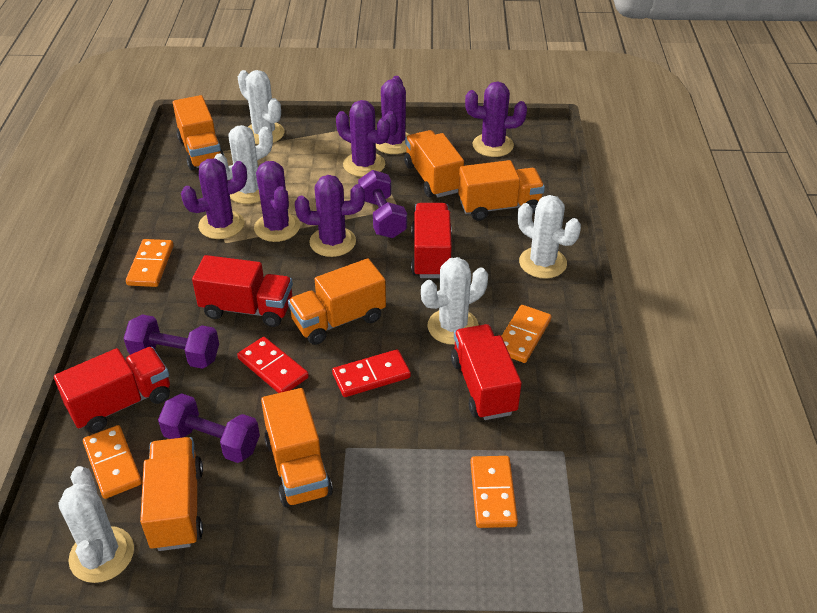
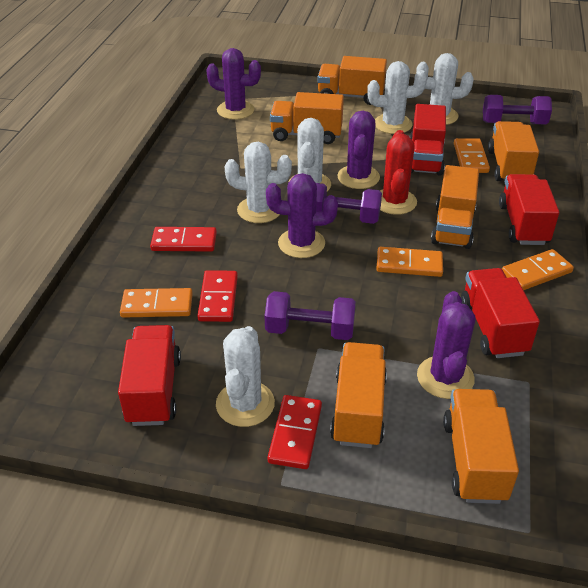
purple cactus: [181,158,247,239] [254,161,300,242] [295,175,365,257] [336,100,390,177] [376,76,410,154] [465,82,527,157] = 6 -> [206,48,261,120] [266,173,338,258] [337,111,380,189] [417,291,476,399] = 4
red cactus: none = 0 -> [380,130,417,215] = 1
red domino: [237,337,309,393] [332,349,411,397] = 2 -> [150,227,217,252] [197,270,238,322] [268,395,322,469] = 3

